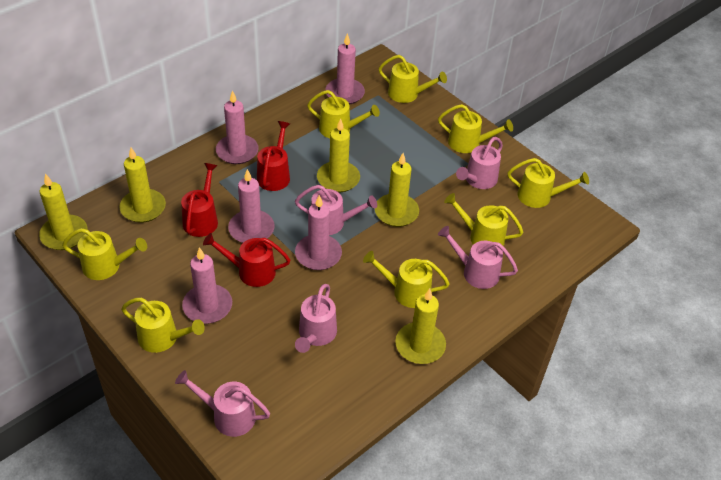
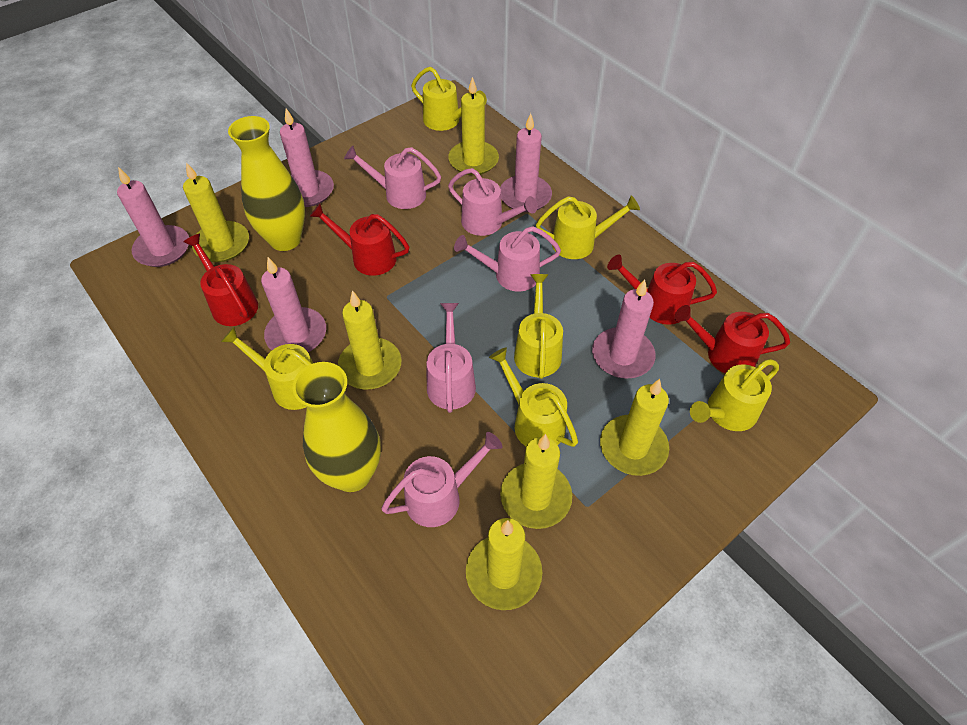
red watering can: [181,163,218,237] [203,233,290,287] [257,121,290,191] = 3 -> [184,234,258,326] [309,204,409,276] [607,255,717,325] [674,305,790,374] = 4
yellow candle: [39,174,88,250] [119,148,166,223] [317,119,360,193] [375,153,419,227] [395,289,446,364] = 5 -> [183,162,249,262] [338,290,401,389] [448,77,499,175] [466,518,542,610] [500,434,572,529] [600,379,669,476] = 6
yellow vase: none = 0 -> [228,116,305,251] [293,362,381,492] = 2
yellow watering can: [62,228,147,280] [121,298,205,353] [307,90,380,138] [363,251,450,308] [378,55,447,103] [438,104,513,153] [444,193,523,246] [508,158,589,208] = 8 -> [221,327,313,410] [411,67,487,131] [489,348,578,447] [514,274,563,379] [536,195,640,259] [690,359,779,431] = 6

